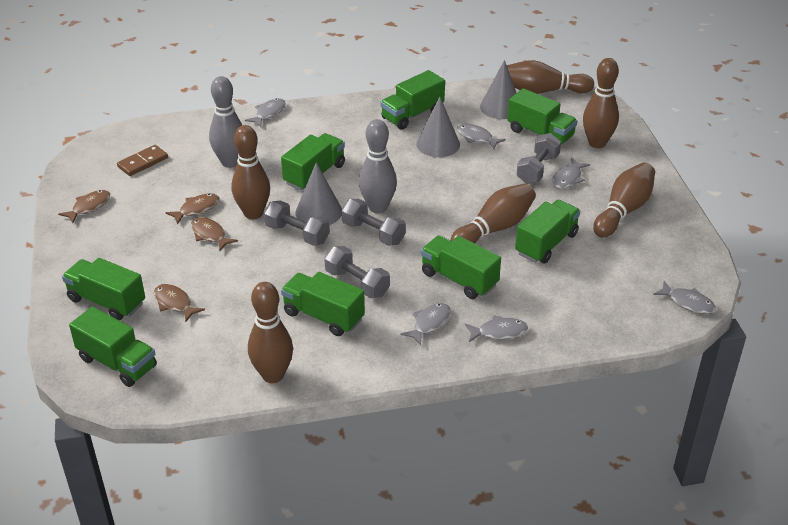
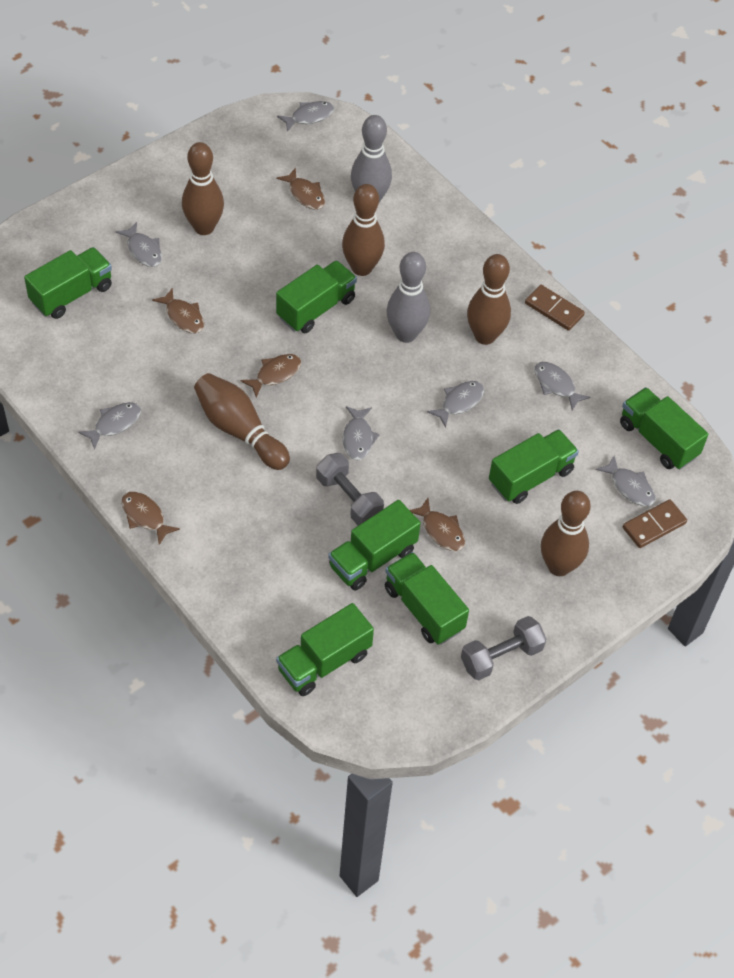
brown bowling pin: [232,125,270,219] [248,282,293,383] [450,183,536,243] [507,60,594,94] [583,58,619,148] [593,162,655,238] = 6 -> [182,142,224,235] [194,373,290,470] [342,184,385,276] [467,254,511,345] [541,491,591,576] = 5
brown domino: [117,145,168,176] = 1 -> [525,285,585,331] [623,499,687,548] = 2
brown fish: [58,190,110,223] [154,284,205,322] [165,193,219,224] [191,217,238,251] = 4 -> [121,492,180,545] [152,288,204,333] [240,354,301,398] [276,168,325,210] [410,498,465,551] = 5
green truck: [62,258,145,320] [69,306,157,387] [281,133,345,191] [281,272,365,336] [380,70,445,130] [421,236,501,299] [507,88,577,145] [515,200,580,263] = 8 -> [24,247,112,319] [276,260,357,333] [276,603,374,696] [328,500,421,590] [385,552,469,645] [489,429,579,504] [620,387,708,469] = 7
grey cone: [295,162,342,225] [417,96,460,157] [480,60,516,119] = 3 -> none = 0
grey dumbbell: [264,200,330,246] [324,246,390,298] [341,199,406,246] [517,133,561,184] = 4 -> [316,453,384,526] [461,616,546,680] = 2
grey fish: [245,98,286,127] [400,303,451,345] [457,123,506,149] [465,315,528,342] [552,158,590,189] [653,281,716,314] = 6 -> [78,402,141,450] [116,222,162,267] [277,101,334,132] [343,406,380,460] [427,381,484,428] [534,362,591,411] [596,456,655,506] = 7

